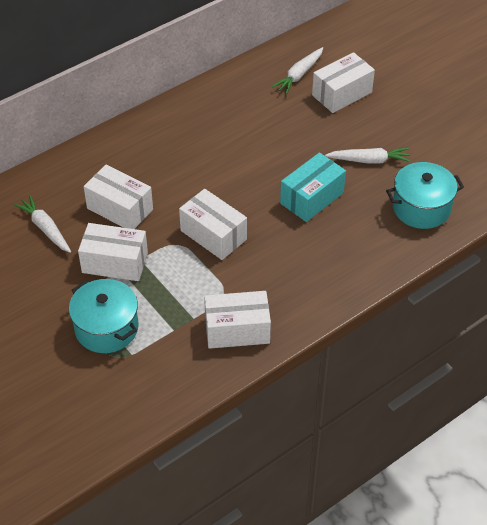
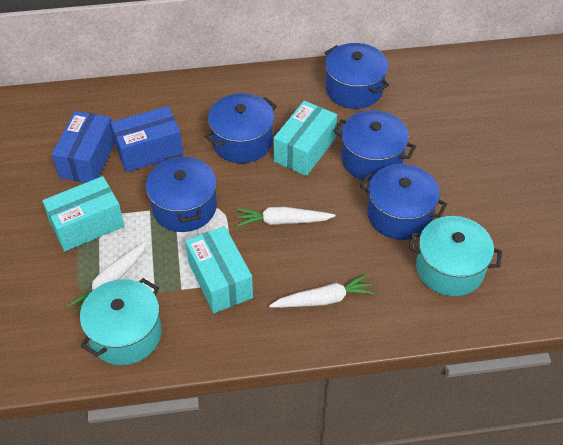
blue box: none = 0 -> [52,111,115,183] [111,106,183,172] = 2
blue pot: none = 0 -> [146,154,217,232] [205,93,277,163] [325,43,389,109] [333,110,416,181] [360,164,447,240] = 5
turquoise box: [280,152,346,222] = 1 -> [42,176,124,251] [185,226,253,313] [274,101,337,176] = 3
white box: [78,223,148,281] [84,165,153,229] [179,189,247,260] [204,291,271,349] [312,52,375,113] = 5 -> none = 0

